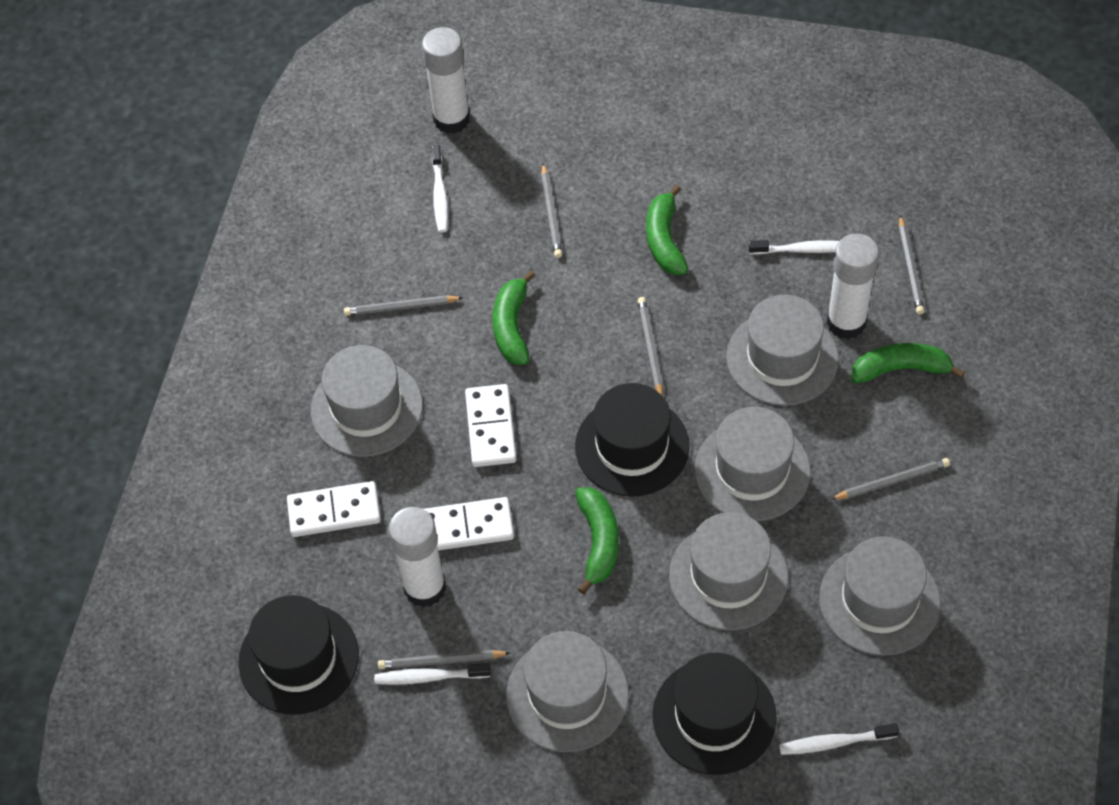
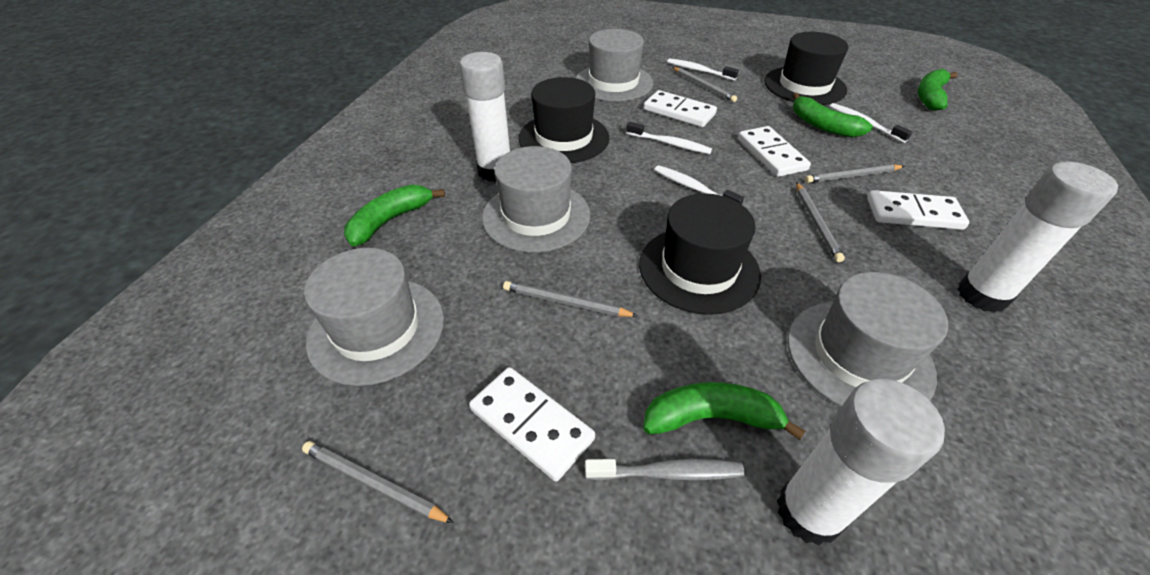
grey hat: [311,345,423,457] [506,631,629,752] [669,512,788,630] [695,407,811,521] [726,295,839,406] [819,536,940,656] = 6 -> [304,248,444,386] [482,146,590,253] [576,29,653,102] [788,272,948,406] = 4
grey pencil: [344,295,463,316] [378,650,510,669] [541,163,562,258] [638,297,663,396] [830,458,950,500] [899,215,924,314] = 6 -> [302,441,454,523] [503,281,638,317] [672,67,737,102] [796,182,845,262] [805,164,905,183] = 5
grey toothbrush: none = 0 -> [585,459,745,481] = 1
white domino: [287,481,381,537] [424,497,514,551] [465,384,516,467] = 3 -> [469,367,595,482] [643,90,717,127] [738,126,811,177] [867,190,970,230] = 4

